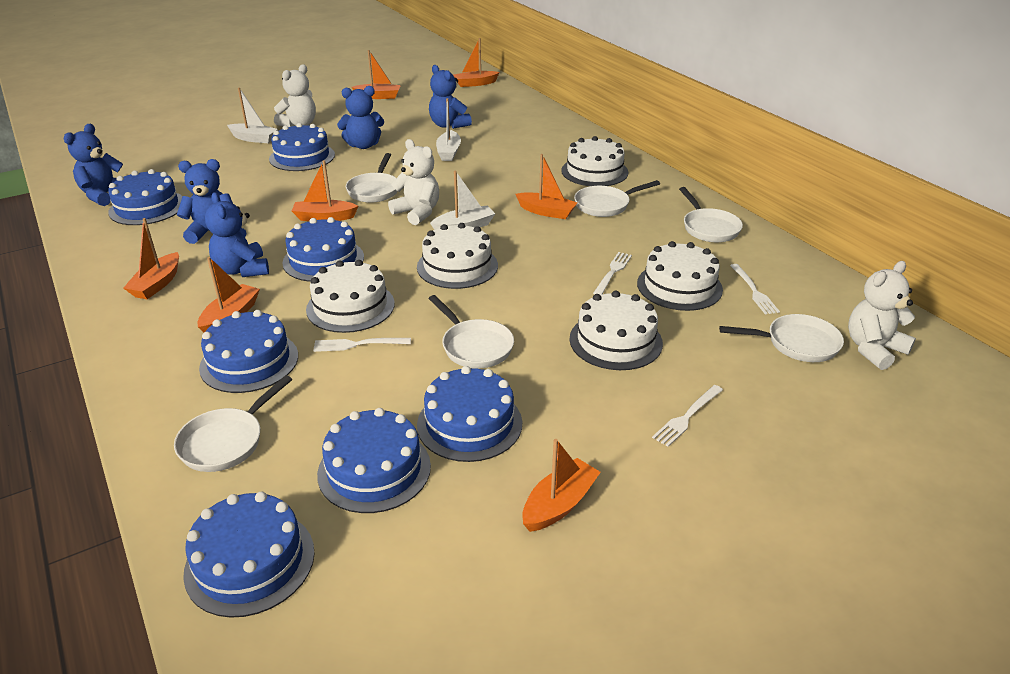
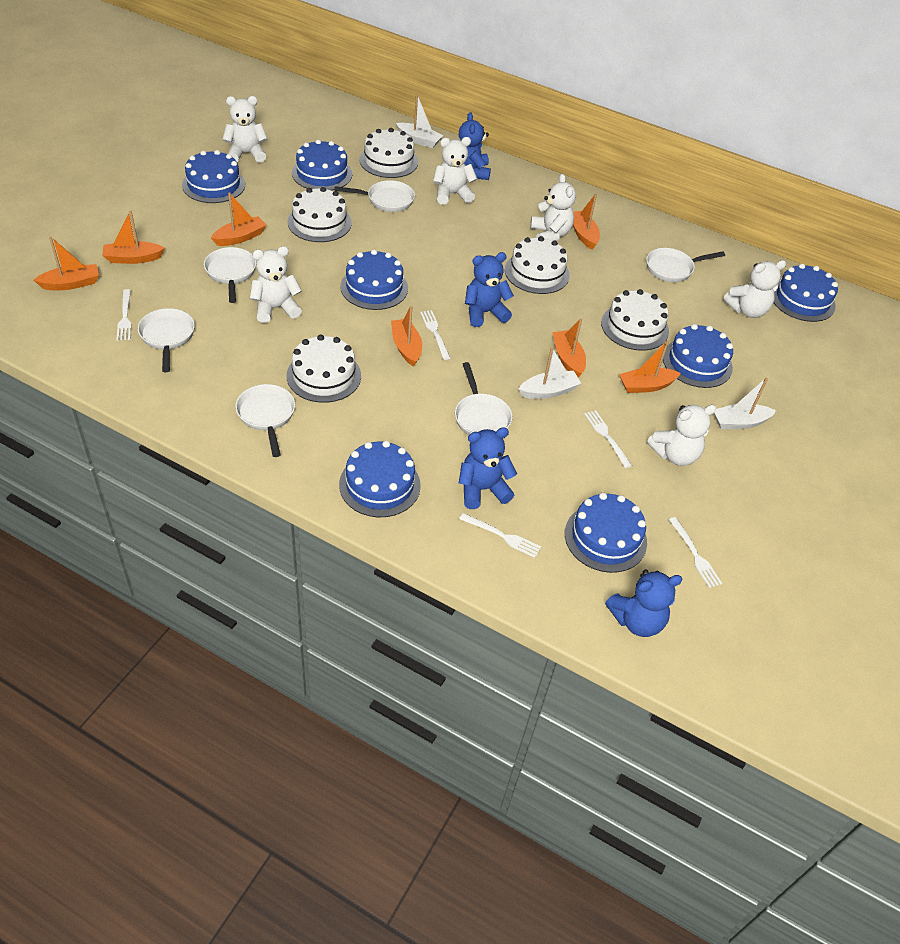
blue teddy bear: [64,124,123,206] [177,159,233,244] [205,192,269,277] [337,86,384,149] [429,65,472,129] = 5 -> [459,112,491,180] [459,427,517,509] [465,252,514,327] [605,569,683,637] = 4
white fork: [313,338,411,352] [593,252,632,295] [652,385,723,447] [730,264,780,314] = 4 -> [116,289,131,340] [420,310,450,360] [459,513,541,558] [584,410,632,468] [669,517,722,588] = 5
white teddy bear: [274,64,316,127] [388,139,439,225] [848,261,916,370] = 3 -> [223,96,268,163] [250,246,302,323] [433,137,477,205] [530,174,576,241] [647,405,716,466] [723,260,786,318] = 6

